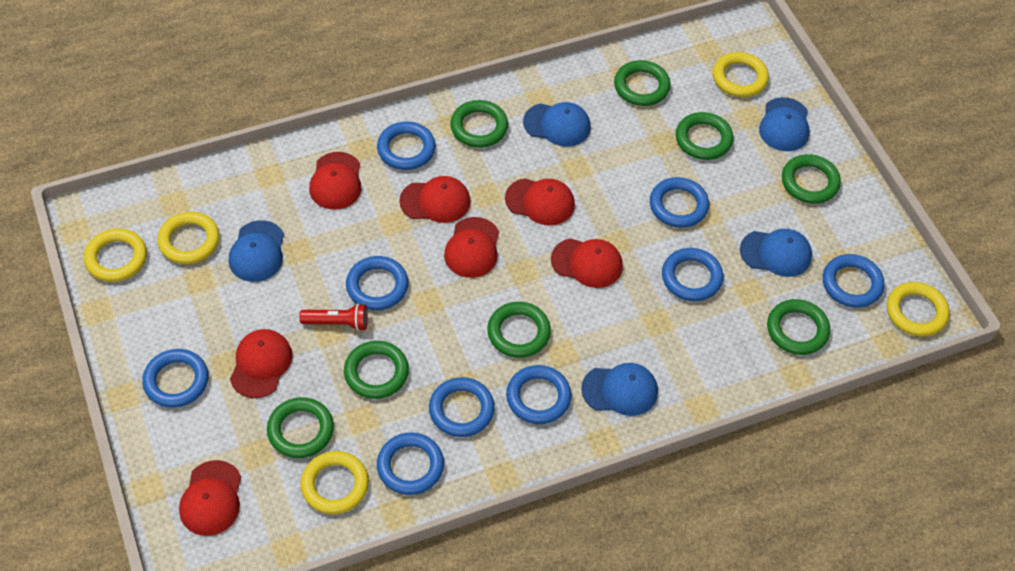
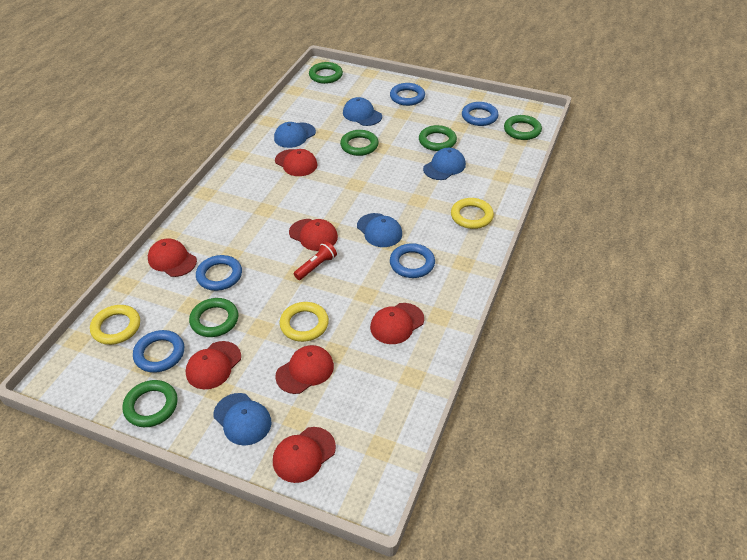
blue ring: [142,349,209,408] [346,256,409,310] [377,122,436,170] [377,433,444,495] [429,377,495,437] [506,365,572,424] [650,177,709,228] [662,248,723,301] [823,254,884,308] = 9 -> [133,330,184,373] [196,255,242,291] [390,83,425,106] [390,243,435,278] [462,102,499,126] = 5
green ring: [267,397,334,458] [344,341,409,399] [450,100,508,148] [487,302,551,358] [614,60,671,106] [676,112,733,160] [767,299,830,355] [782,154,841,204] = 8 -> [123,380,178,427] [189,298,238,337] [309,62,343,84] [340,130,379,156] [419,125,457,151] [504,115,542,140] = 6
yellow ring: [84,228,147,282] [157,212,220,264] [300,451,369,514] [713,52,769,97] [887,282,950,337] = 5 -> [90,305,140,345] [279,302,329,342] [451,198,494,229] = 3

